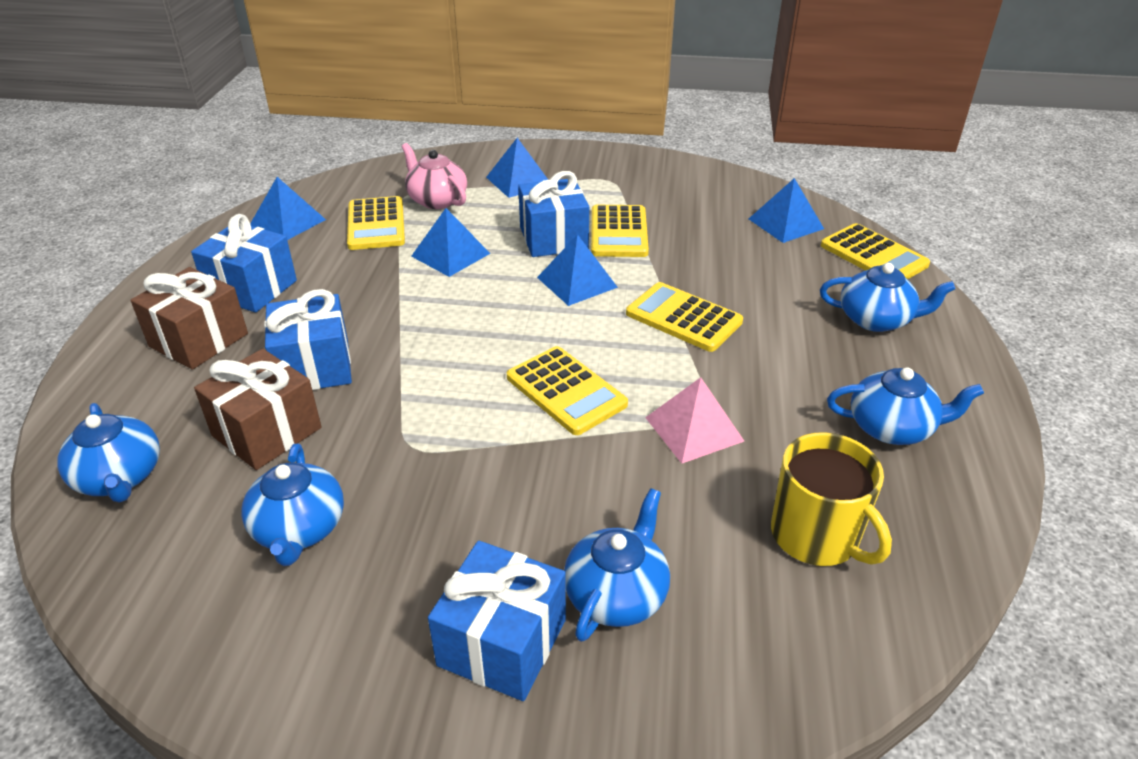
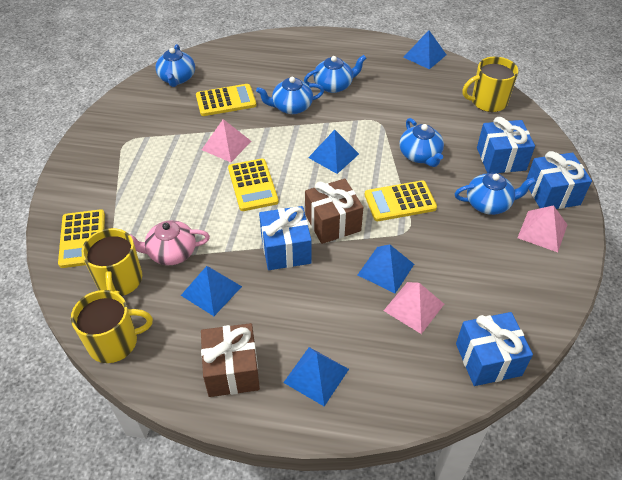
pink pyramid: [645,377,744,464] = 1 -> [202,119,251,162] [383,282,444,334] [517,205,568,252] = 3
yellow calculator: [347,196,405,250] [507,346,628,435] [591,205,649,257] [626,282,743,352] [821,223,930,279] = 5 -> [58,209,105,268] [196,84,256,116] [228,158,279,211] [365,180,437,221] = 4
yellow mug: [771,432,892,566] = 1 -> [71,290,153,363] [82,228,142,296] [462,57,518,112] = 3

